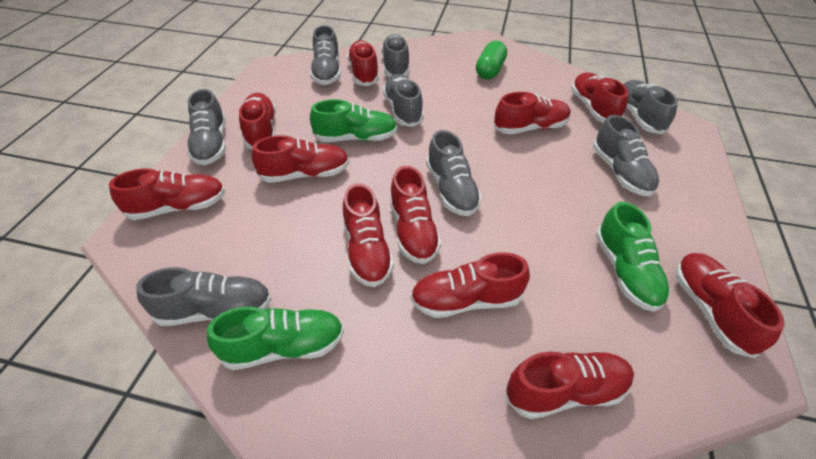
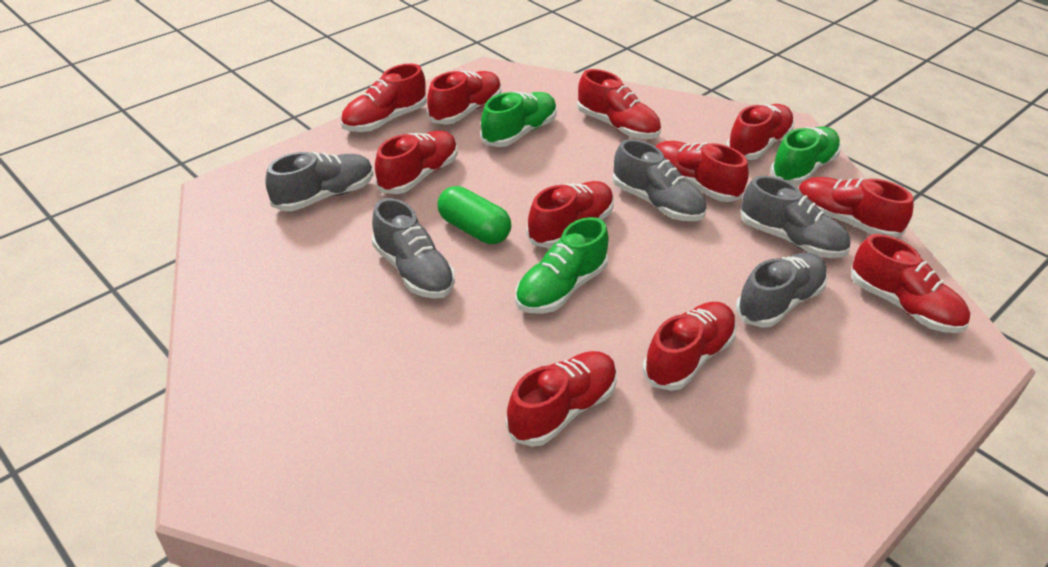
grey shoe: [136,267,271,326] [187,89,226,165] [310,25,341,85] [381,34,409,77] [383,74,424,127] [426,130,482,216] [593,115,659,196] [624,80,678,134] = 8 -> [265,152,373,211] [372,198,455,299] [612,139,706,221] [736,253,828,328] [741,176,850,258] = 5

